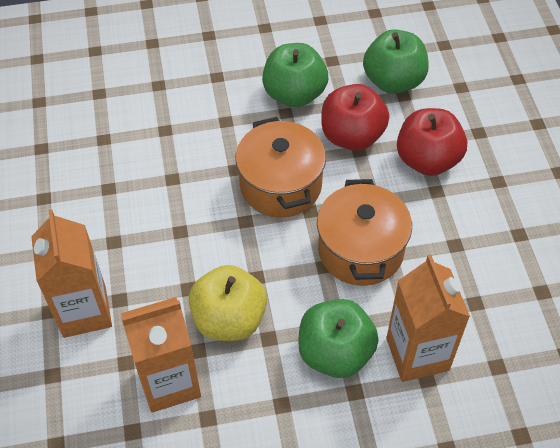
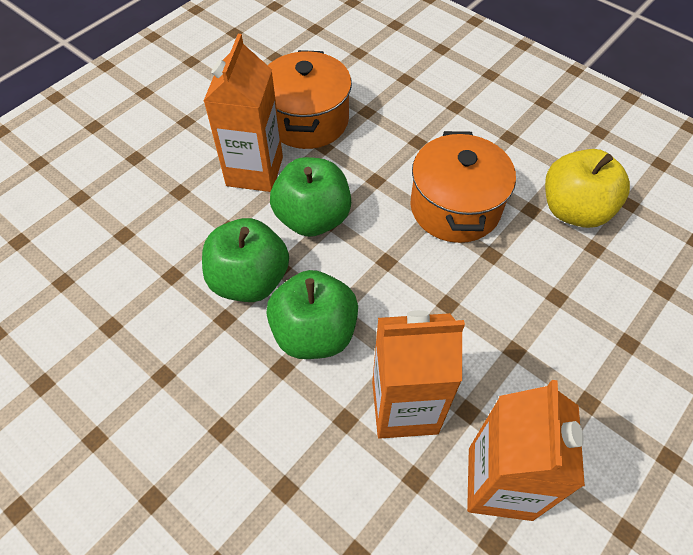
red apple: [321,84,389,151] [397,108,467,176] = 2 -> none = 0

